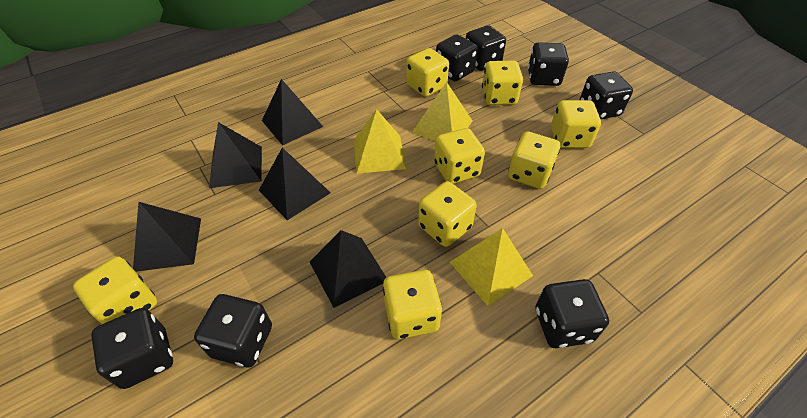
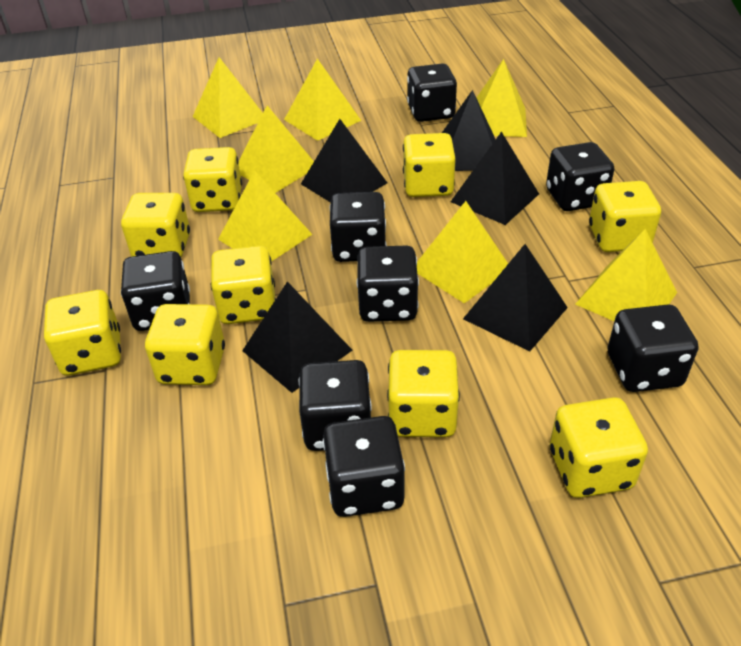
black dice: [91,308,173,389] [194,294,272,367] [436,34,478,81] [466,25,506,71] [528,42,569,86] [535,279,609,348] [579,71,633,119] = 7 -> [121,251,190,331] [299,360,372,451] [323,416,405,517] [330,192,387,262] [357,245,419,322] [407,64,457,122] [546,142,614,211] [607,305,698,392] = 8
yellow dice: [73,256,157,324] [383,270,442,339] [406,48,449,97] [418,181,477,247] [434,128,485,184] [482,60,523,105] [508,131,560,189] [551,100,601,148] = 8 -> [44,290,121,376] [121,193,190,257] [145,304,225,385] [183,147,242,212] [211,246,276,324] [387,350,460,437] [403,133,456,197] [550,397,648,498] [589,181,661,252] = 9
yellow pyramid: [354,109,406,173] [412,82,473,141] [450,228,533,306] = 3 -> [193,57,263,138] [218,170,313,262] [238,106,314,193] [284,59,361,141] [417,201,508,303] [476,59,527,137] [575,229,677,321] = 7

